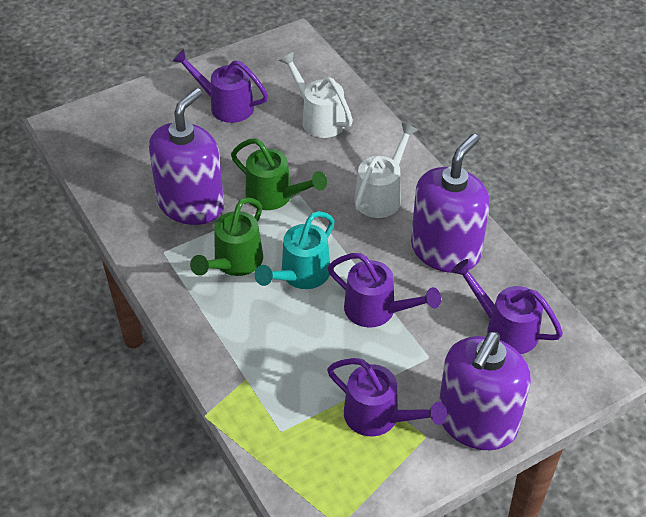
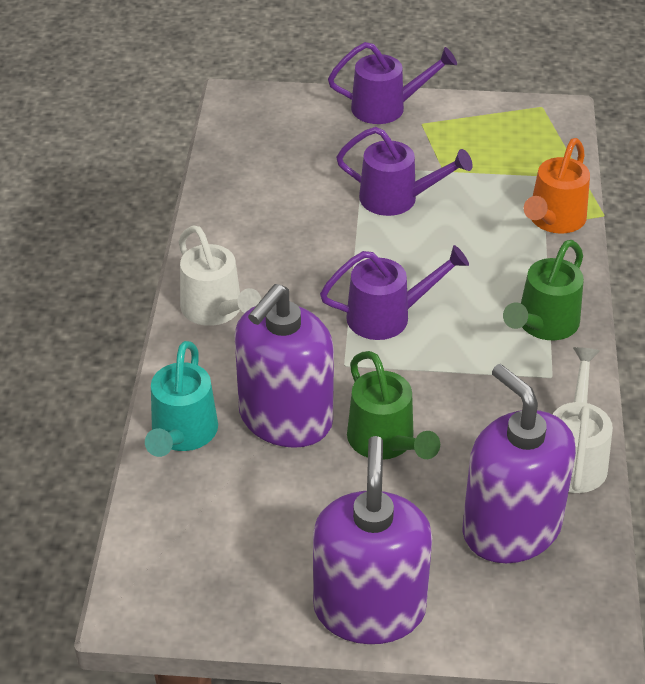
orange watering can: none = 0 -> [524,138,590,234] = 1
purple watering can: [172,49,268,123] [327,358,447,436] [328,253,441,327] [452,259,563,354] = 4 -> [320,245,469,340] [328,42,457,124] [336,127,473,216] = 3

